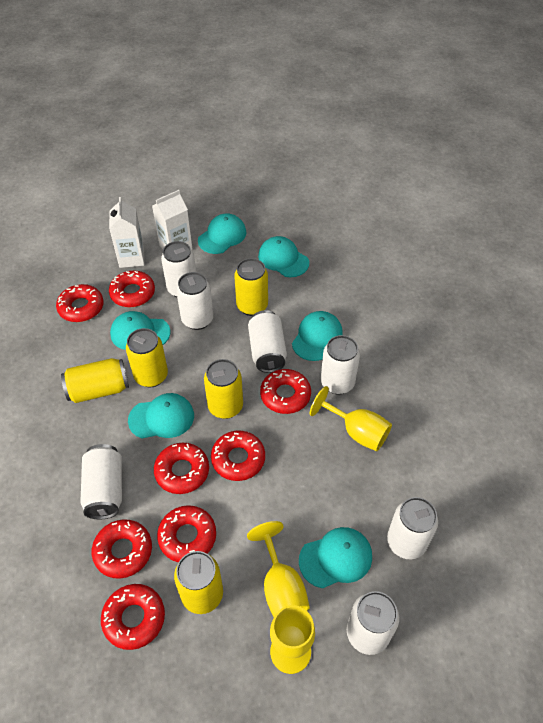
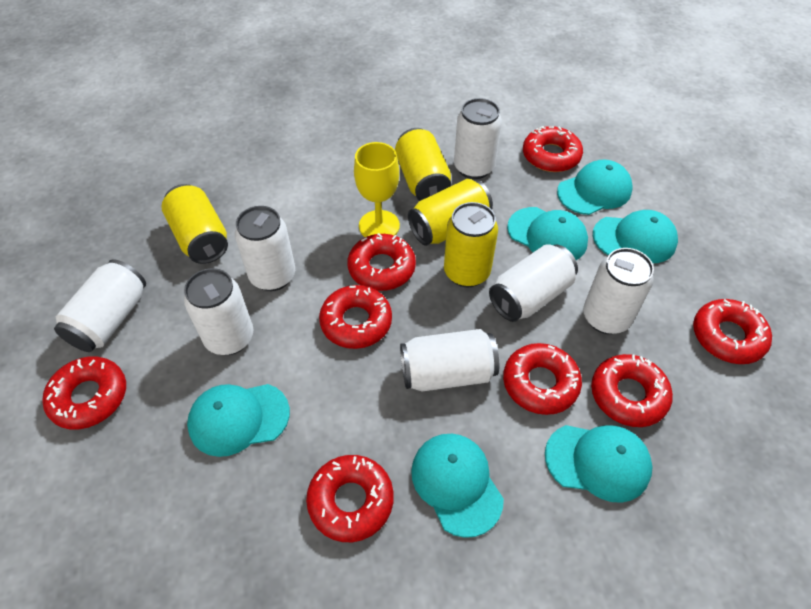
white carton: [109,197,145,268] [152,190,193,250] = 2 -> none = 0
yellow can: [61,358,129,403] [126,328,168,388] [174,551,223,614] [204,359,243,419] [234,258,268,316] = 5 -> [161,184,228,264] [395,128,452,201] [408,179,493,246] [444,202,498,287] = 4
yellow goblet: [247,521,310,617] [270,605,315,674] [310,386,392,451] = 3 -> [354,142,400,237] = 1

